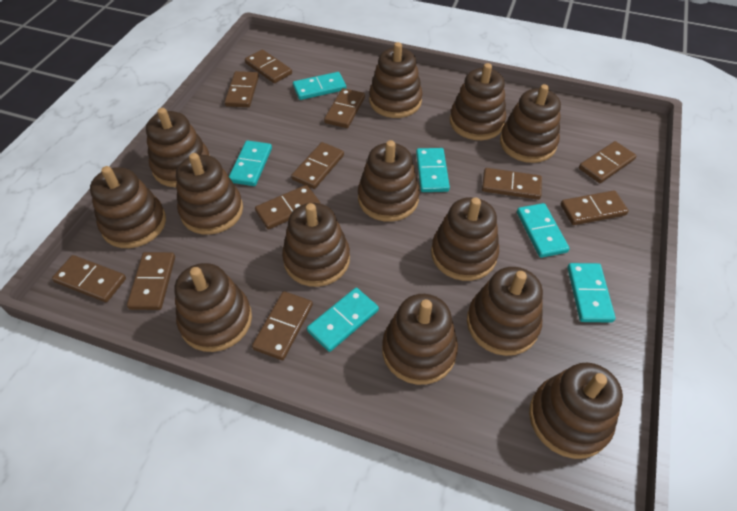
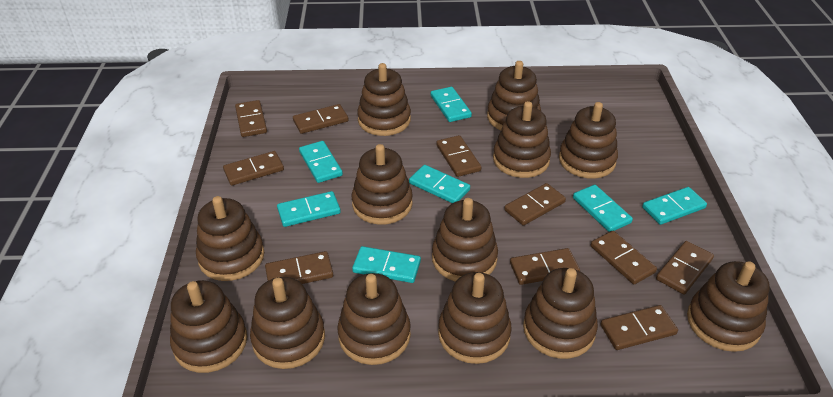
brown domino: [52,255,126,302] [127,252,175,310] [225,71,259,107] [245,49,292,83] [252,291,313,360] [255,185,320,229] [291,142,344,189] [324,88,365,128] [482,168,542,200] [561,190,629,225] [579,141,636,183] = 11 -> [223,151,284,186] [235,100,267,137] [265,251,333,284] [293,104,349,134] [436,135,481,177] [504,183,566,225] [510,248,580,285] [591,231,657,284] [601,305,678,350] [656,241,714,294] = 10
turquoise domino: [229,140,272,186] [293,72,346,100] [307,288,379,352] [416,148,450,192] [517,203,570,258] [567,263,616,323] = 6 -> [277,191,341,227] [299,141,343,183] [352,246,421,283] [409,165,470,203] [431,87,472,122] [573,185,633,232] [642,187,707,225] = 7

